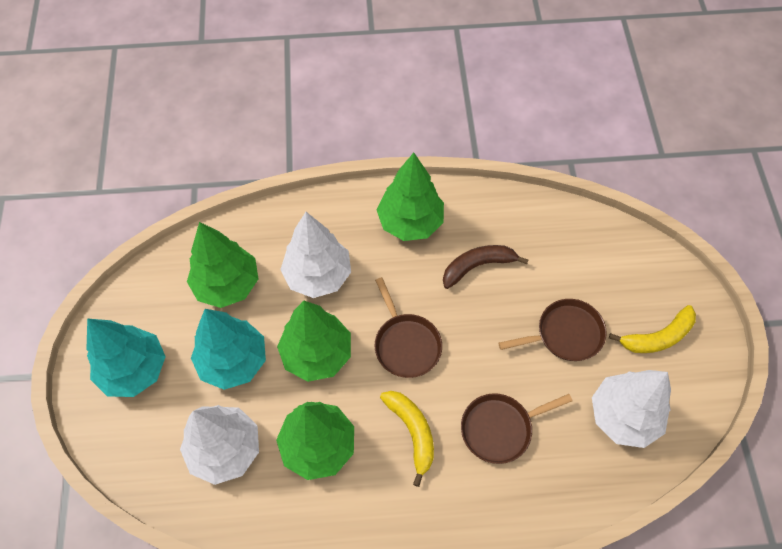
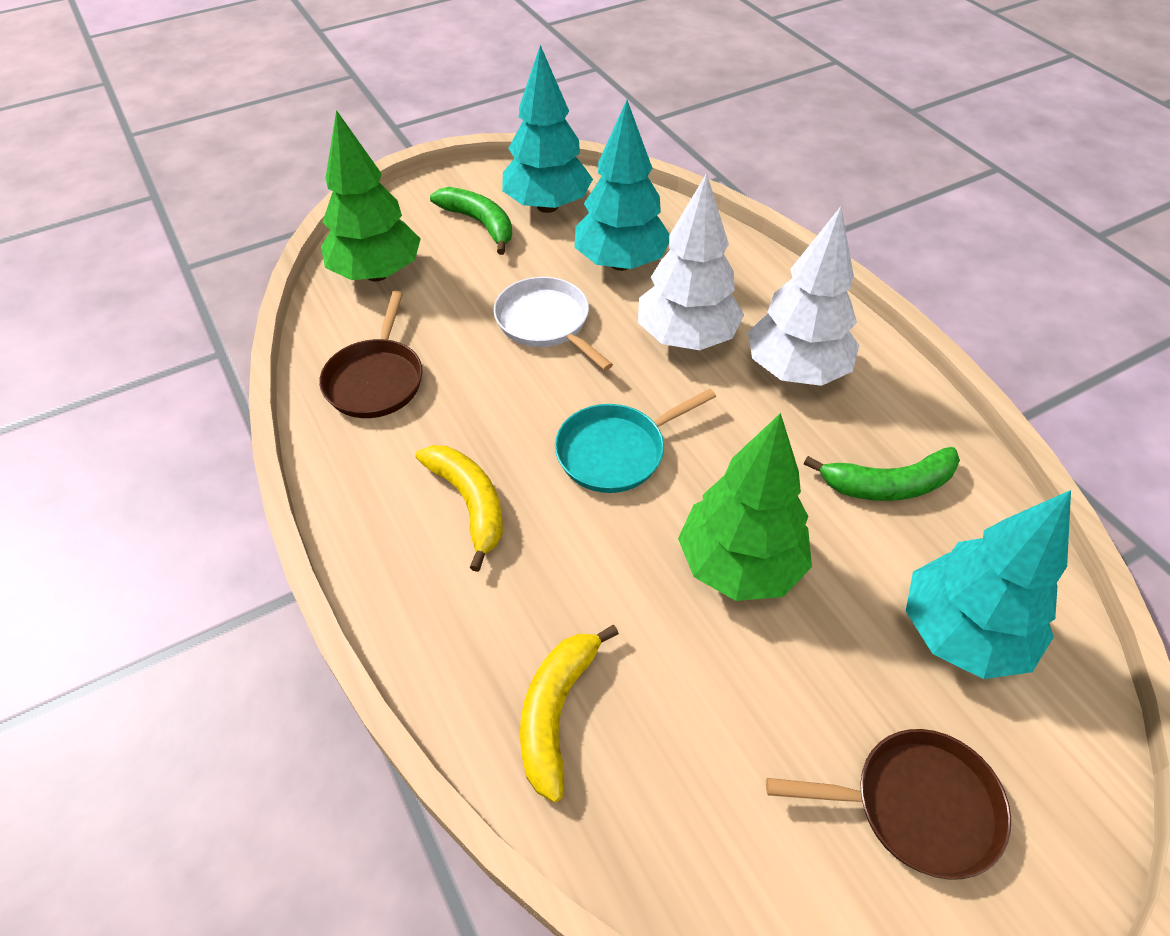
brown banana: [443,245,529,289] = 1 -> none = 0
brown pan: [375,277,442,378] [461,393,573,464] [498,299,607,361] = 3 -> [319,291,423,418] [766,729,1011,880] = 2
green banana: none = 0 -> [430,187,512,255] [804,447,960,501] = 2
green tree: [187,222,258,308] [276,402,354,480] [277,301,351,382] [377,153,444,241] = 4 -> [321,110,421,281] [678,413,812,601] = 2
turquoise pan: none = 0 -> [555,389,716,493] = 1
turquoise tree: [86,318,166,397] [191,309,266,390] = 2 -> [502,45,593,213] [575,100,670,271] [906,490,1071,679] = 3
white pan: none = 0 -> [494,277,613,371] = 1
white tree: [180,405,259,485] [280,212,351,298] [592,370,671,448] = 3 -> [638,173,744,350] [748,207,859,386] = 2

